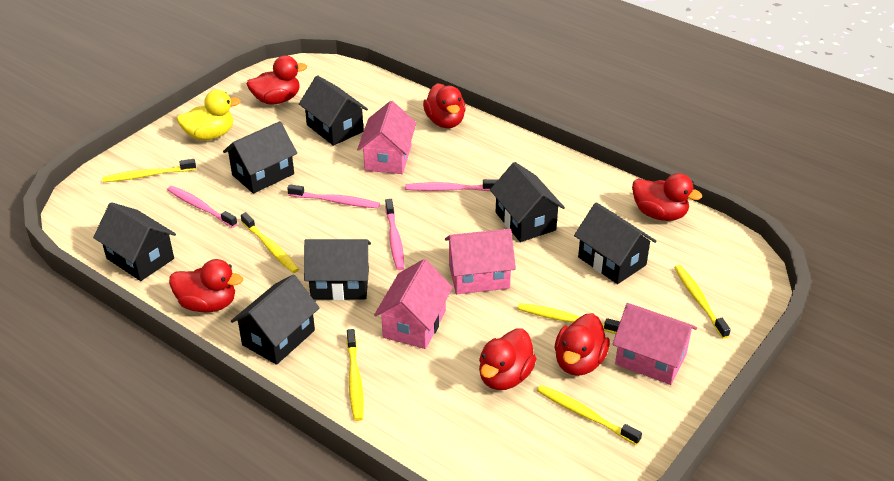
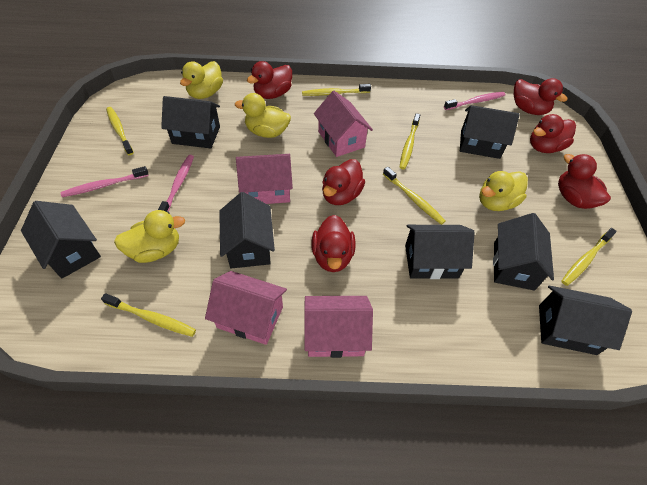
pink toothbrush: [167,186,238,228] [287,185,380,208] [385,199,404,270] [405,179,498,191] = 4 -> [61,166,149,197] [158,155,194,212] [444,92,506,110] = 3
yellow duck: [176,90,241,140] = 1 -> [114,210,185,263] [180,61,223,99] [235,93,291,138] [479,171,528,211] = 4

